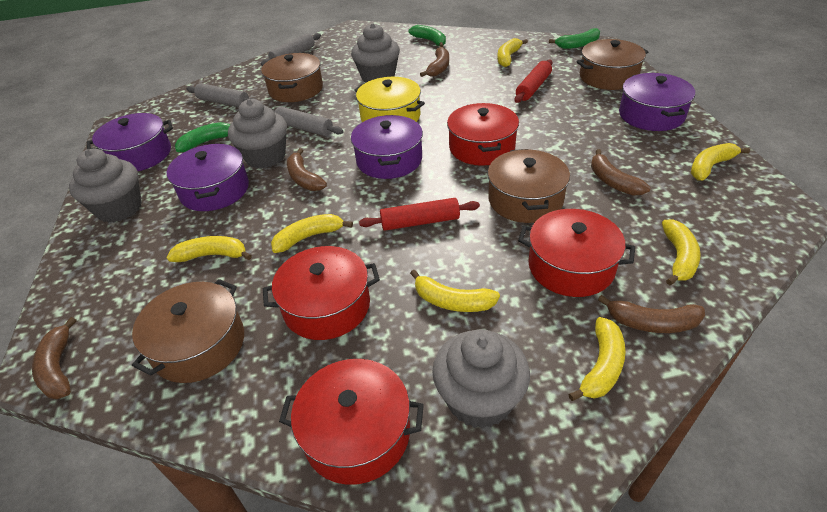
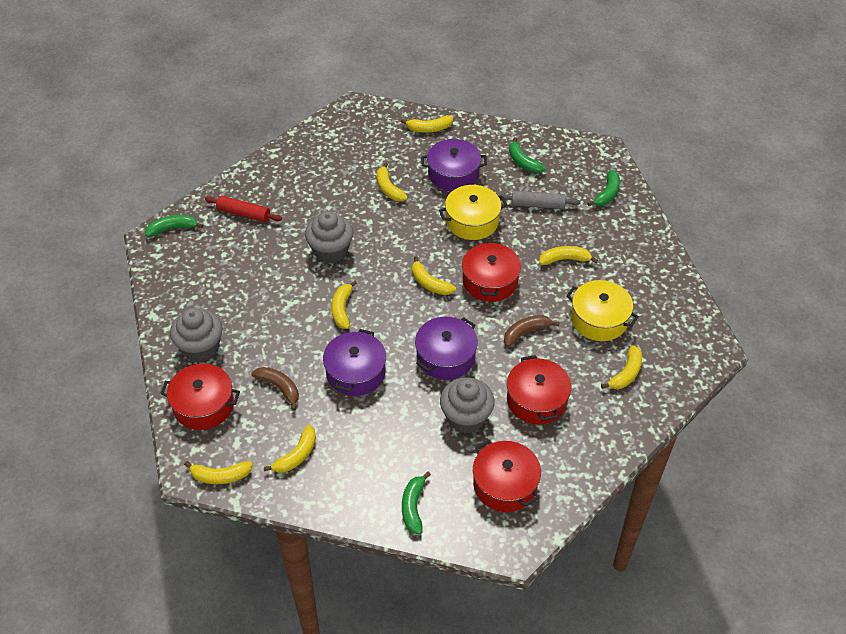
brown banana: [32,317,77,399] [287,148,327,191] [420,47,449,77] [591,149,650,196] [598,295,705,333] = 5 -> [252,367,299,411] [504,315,559,347] = 2
brown pot: [132,279,244,383] [261,53,323,102] [488,149,570,223] [576,39,648,90] = 4 -> none = 0
green banana: [175,122,230,152] [409,25,446,47] [549,28,600,49] = 3 -> [145,215,203,237] [402,472,431,534] [509,137,546,173] [587,170,620,206] = 4
grey cupcake: [69,149,142,223] [228,99,287,169] [351,23,400,82] [432,329,530,429] = 4 -> [170,308,223,362] [305,211,353,264] [440,377,495,434] = 3
grey rolling pin: [186,83,255,107] [261,33,321,66] [272,106,344,136] = 3 -> [498,191,581,209] = 1
purple pot: [87,113,173,171] [167,144,249,211] [351,115,423,179] [619,73,695,131] = 4 -> [323,329,386,396] [415,317,478,380] [421,139,487,191] = 3
red rolling pin: [359,198,480,231] [514,59,552,103] = 2 -> [205,195,282,222] = 1
yellow banana: [167,236,252,262] [271,214,353,253] [410,269,500,312] [497,38,528,67] [568,317,626,401] [662,219,701,285] [691,143,750,181] = 7 -> [184,461,253,484] [264,425,316,473] [332,280,357,329] [377,162,408,201] [401,115,453,133] [412,256,456,295] [539,246,598,265] [601,345,642,389] = 8
yellow pot: [354,77,425,122] = 1 -> [439,185,507,240] [566,280,639,341] = 2

